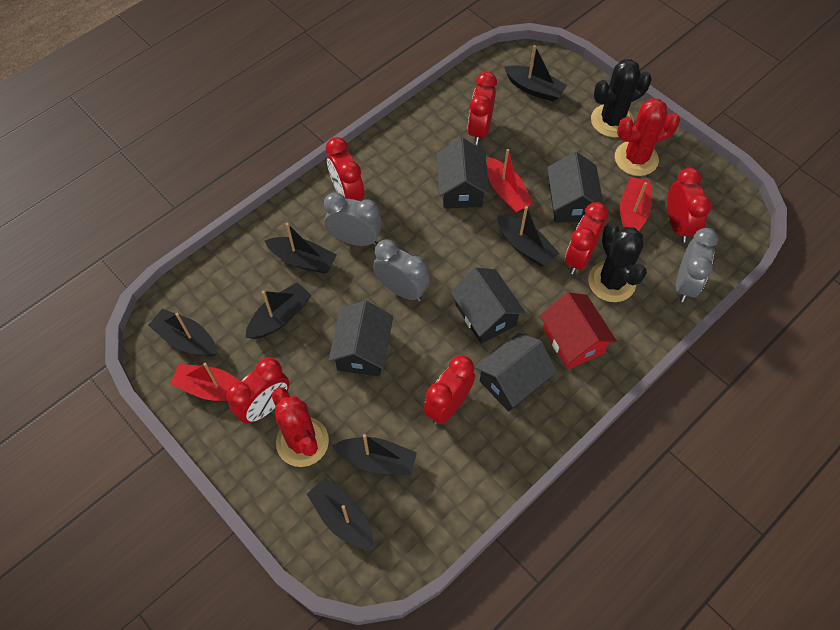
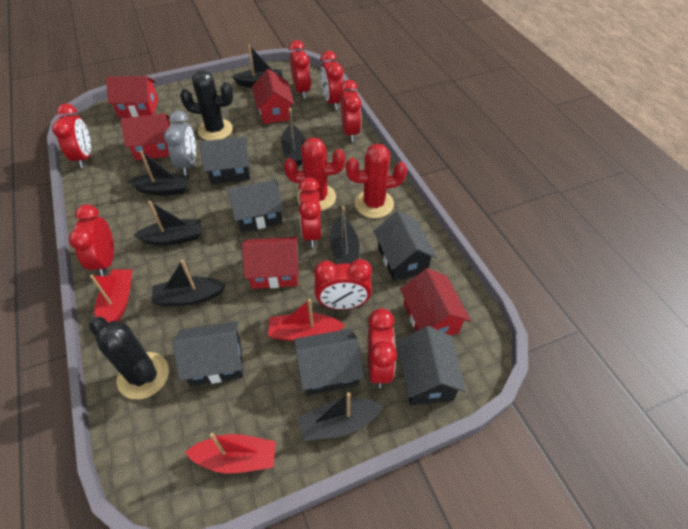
black house: [328,300,393,376] [436,138,489,208] [450,267,526,344] [475,333,557,412] [547,152,604,223] = 5 -> [172,321,243,386] [199,137,250,184] [227,179,284,232] [294,329,364,396] [374,211,437,281] [397,326,466,405] = 6
grey clock: [324,192,382,246] [373,239,430,301] [676,228,718,302] = 3 -> [164,110,196,175] = 1
red clock: [226,358,289,423] [326,137,364,201] [423,355,475,425] [468,72,497,145] [565,202,608,274] [667,168,712,242] = 6 -> [52,104,91,168] [69,204,114,276] [289,40,311,98] [299,177,321,248] [314,259,372,310] [321,51,344,110] [340,80,362,142] [368,308,397,388] = 8
red house: [540,292,617,370] = 1 -> [106,76,159,118] [120,114,170,160] [242,237,299,289] [252,69,294,124] [400,268,471,336] = 5

